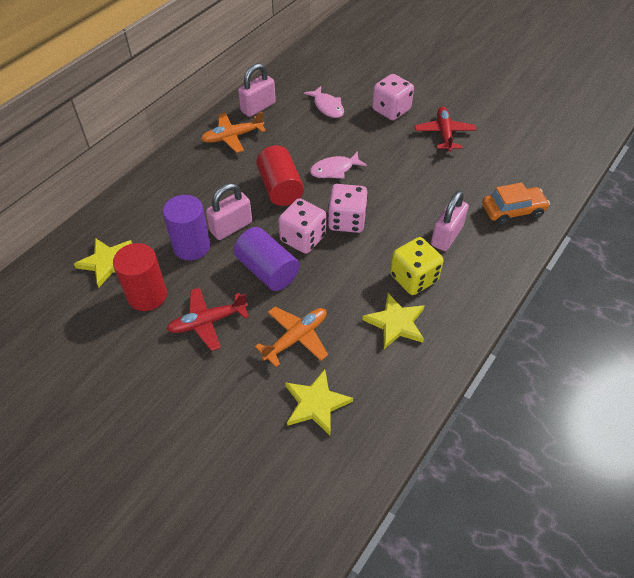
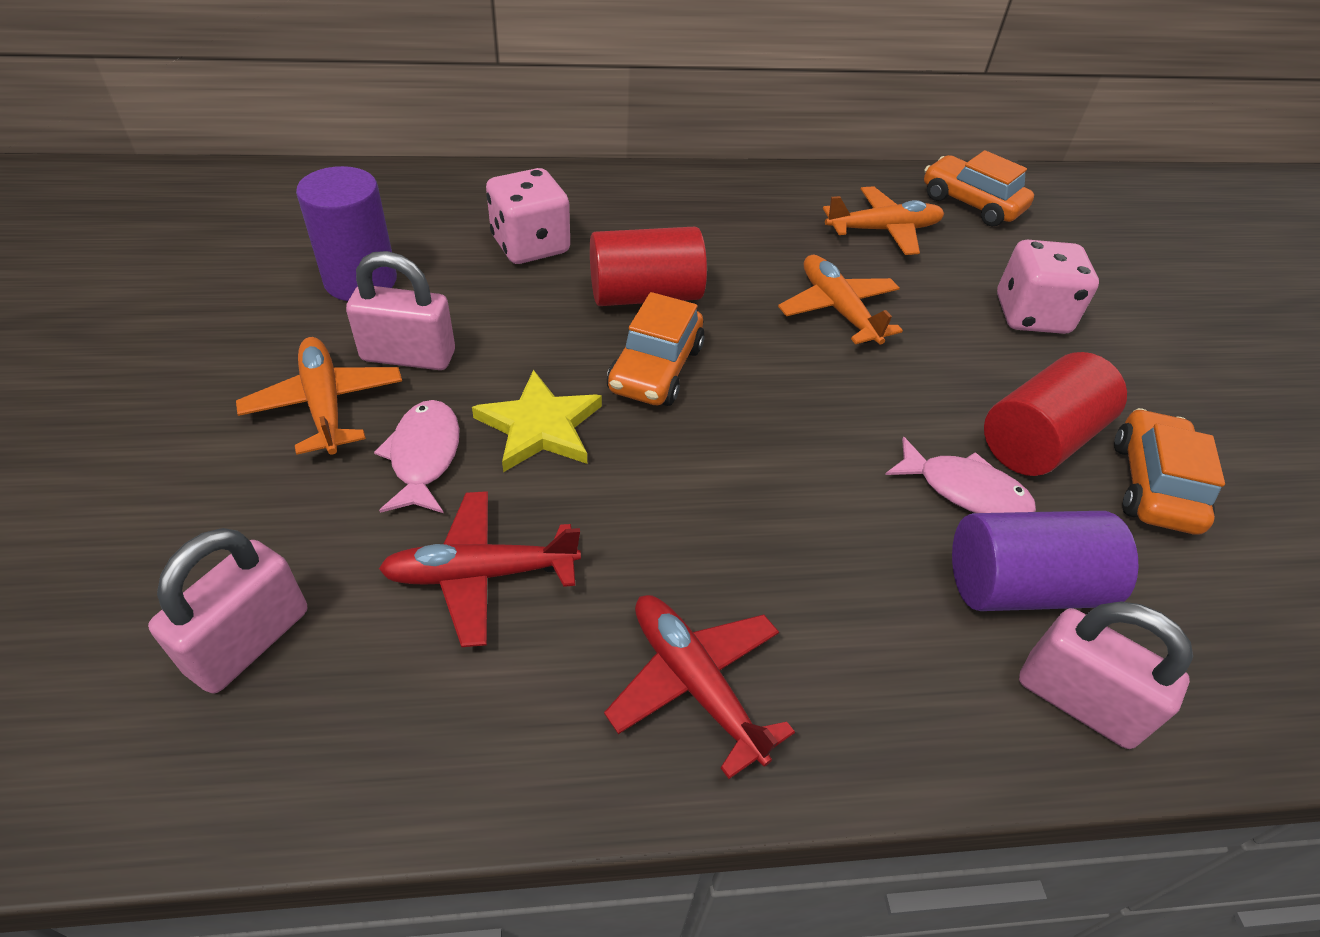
orange car: [482,183,550,225] = 1 -> [607,292,705,406] [924,150,1034,226] [1114,408,1225,535] = 3
orange plane: [201,112,266,153] [255,307,328,367] = 2 -> [236,337,402,455] [778,255,903,345] [823,186,944,255] = 3
pink dice: [278,198,326,254] [328,184,368,233] [372,74,414,120] = 3 -> [486,168,570,264] [997,240,1099,334] = 2
yellow dice: [390,237,444,295] = 1 -> none = 0
yellow star: [74,238,132,287] [285,369,353,435] [362,293,425,349] = 3 -> [472,370,602,472] = 1

